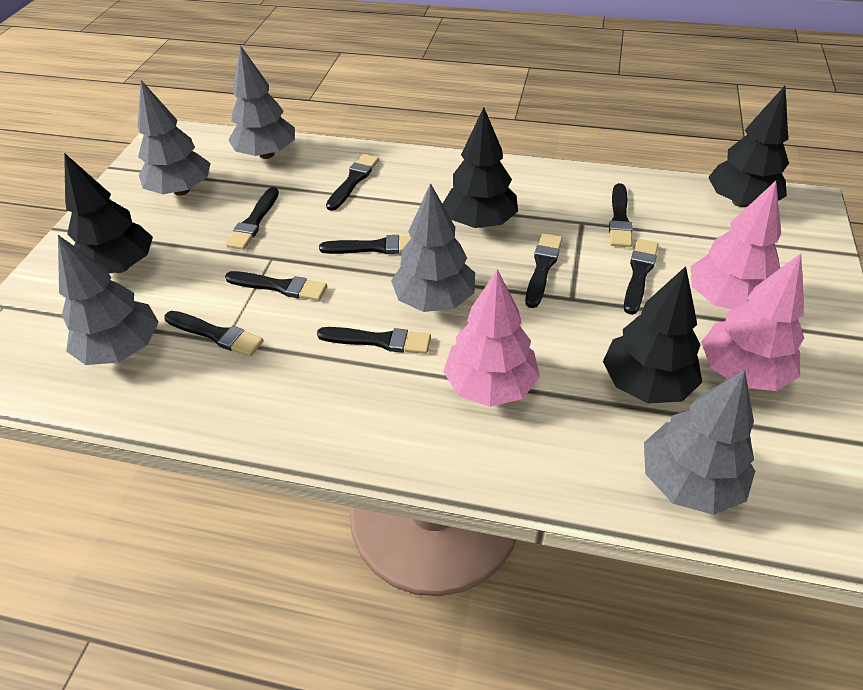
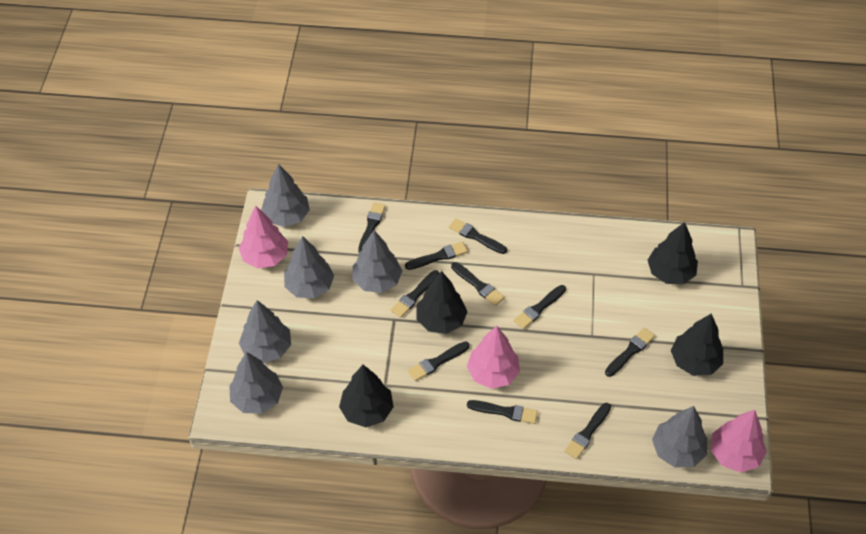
black brush: [164,311,264,357] [225,187,279,250] [225,271,327,301] [317,327,431,354] [319,235,411,254] [326,154,379,211] [525,233,562,308] [609,183,633,247] [624,239,658,315] = 9 -> [358,202,386,254] [391,270,439,318] [405,241,468,270] [408,341,470,381] [449,218,507,254] [451,262,504,306] [467,400,538,424] [514,285,566,329] [565,403,611,459] [605,328,655,377] = 10
grey tree: [58,235,159,365] [138,80,211,196] [228,45,295,159] [391,183,475,312] [644,370,755,515] = 5 -> [229,352,283,414] [239,300,291,363] [261,164,310,227] [284,236,334,298] [352,231,402,293] [652,406,707,468] = 6

